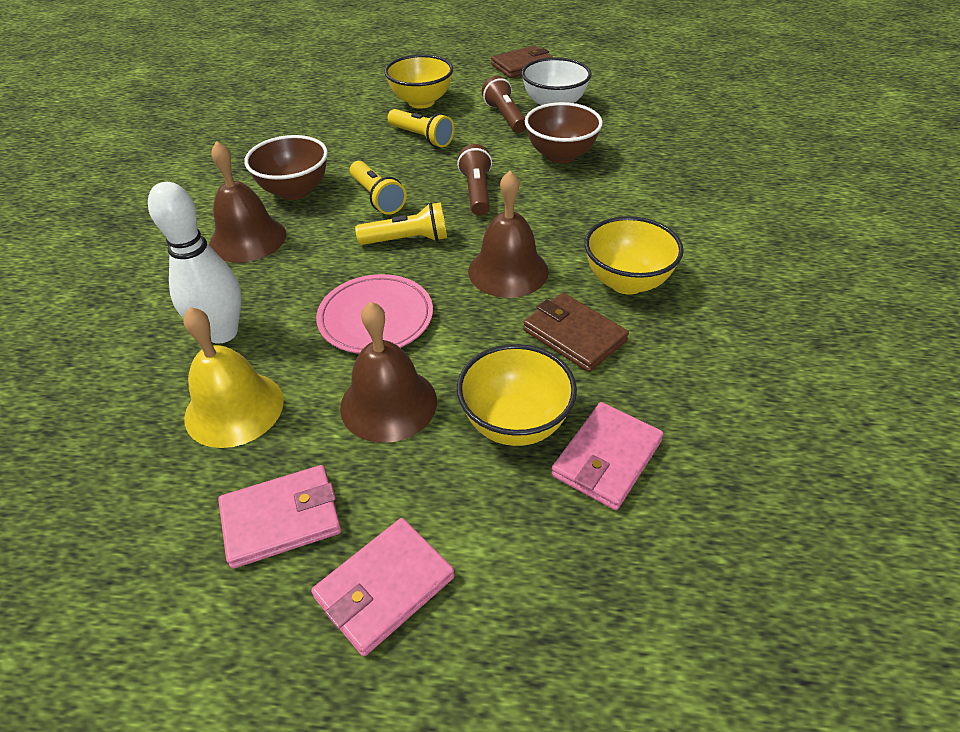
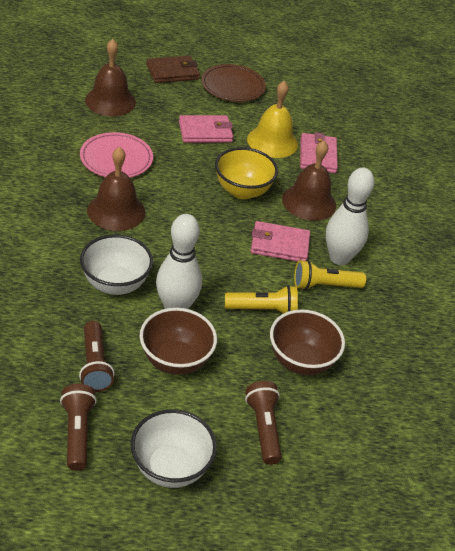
brown flashlight: [457,144,492,216] [482,76,526,133] = 2 -> [60,384,97,471] [79,321,115,392] [245,381,282,465] = 3
brown plate: none = 0 -> [201,64,266,102] = 1
brown wallet: [491,46,553,78] [523,293,629,372] = 2 -> [146,56,200,83] = 1
white bowl: [521,57,592,105] = 1 -> [80,234,153,295] [131,409,217,488] = 2
white bowling pin: [148,182,242,344] = 1 -> [156,214,202,309] [326,168,375,265] = 2
yellow bowl: [384,54,453,109] [457,344,577,446] [584,216,684,295] = 3 -> [215,147,278,199] = 1
yellow flashlight: [350,161,406,215] [355,202,447,245] [387,109,455,147] = 3 -> [225,285,298,314] [294,260,366,290] = 2

